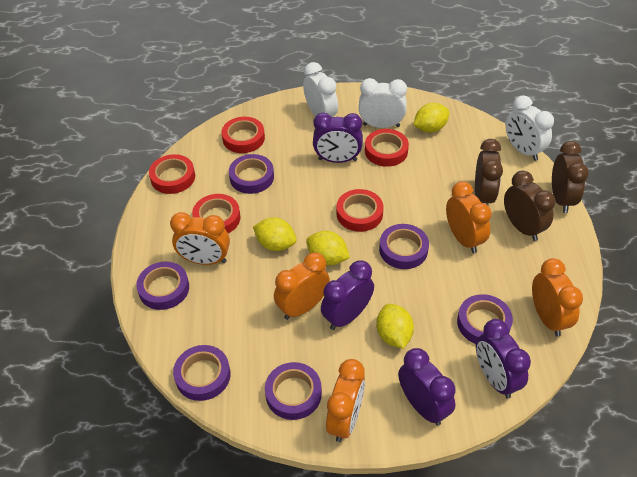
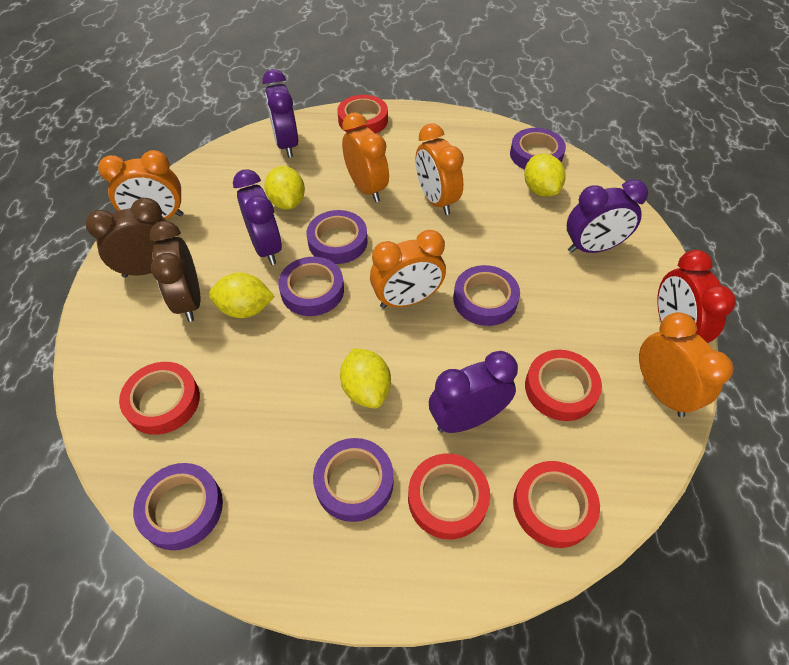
brown clock: [475,139,503,205] [504,171,556,241] [552,141,589,213] = 3 -> [86,198,167,278] [149,221,200,322] = 2
red clock: none = 0 -> [657,250,736,343] = 1
white clock: [303,62,338,117] [359,78,407,128] [506,95,554,161] = 3 -> none = 0

